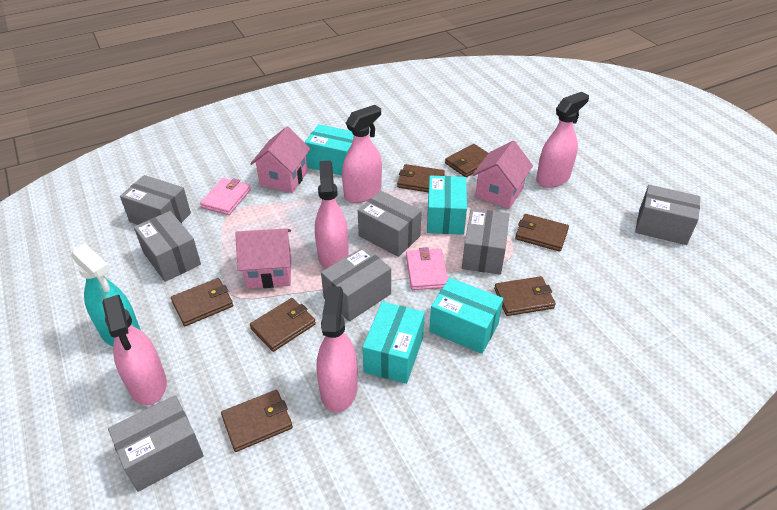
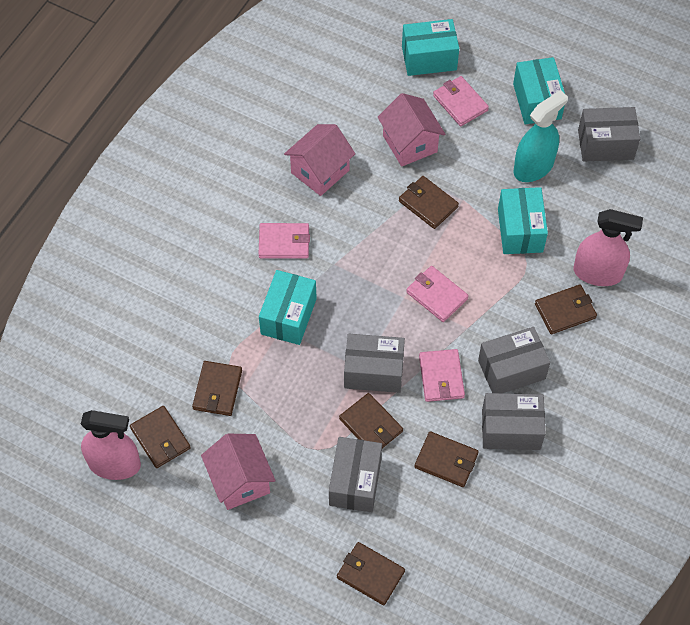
grey box: [108,395,204,492] [120,175,191,225] [134,211,201,282] [321,246,391,322] [358,191,422,257] [462,208,510,275] [635,185,701,245] = 7 -> [329,437,382,512] [344,334,405,393] [478,327,550,393] [482,393,545,450] [578,107,640,162] = 5
pink spray bottle: [102,295,167,406] [315,161,349,269] [317,286,358,413] [342,105,382,203] [536,92,589,188] = 5 -> [81,410,141,480] [574,209,643,286] = 2
pink wallet: [200,178,251,215] [406,247,448,290] = 2 -> [258,223,310,259] [406,266,469,322] [419,349,465,402] [433,76,489,126] = 4

